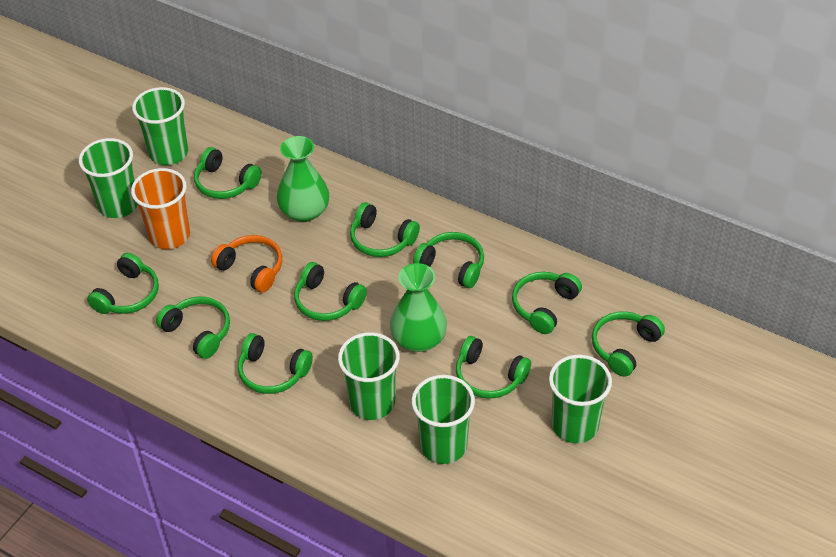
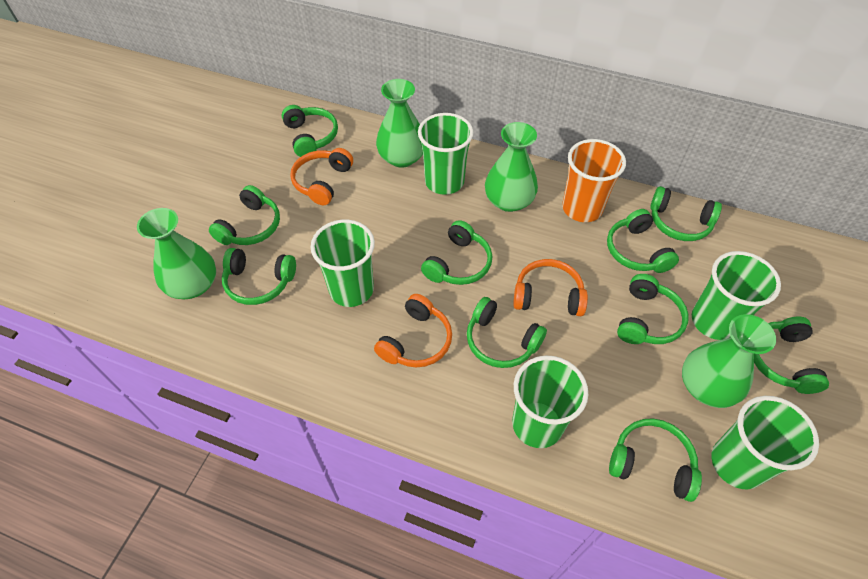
green vase: [277,136,329,222] [390,263,447,352] = 2 -> [137,208,216,299] [376,79,423,168] [485,122,538,212] [682,314,776,408] = 4
orange headphones: [211,235,282,293] = 1 -> [290,148,353,205] [374,294,452,368] [513,259,588,316] = 3

